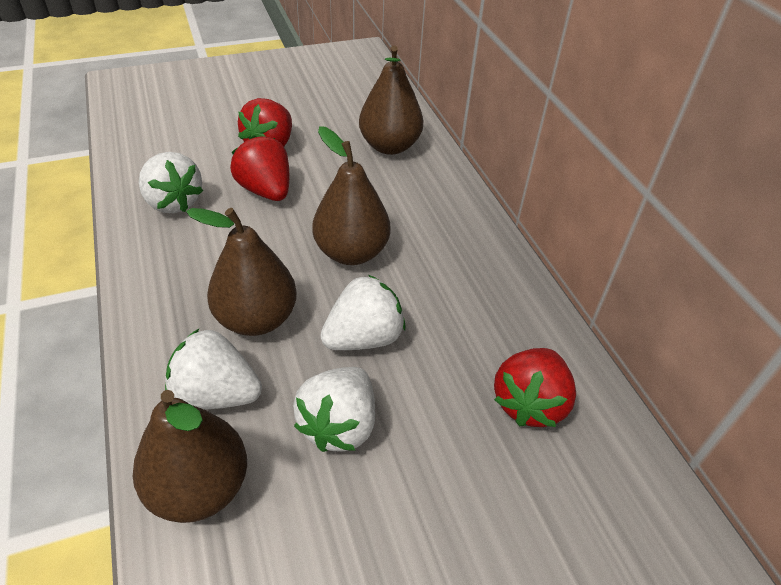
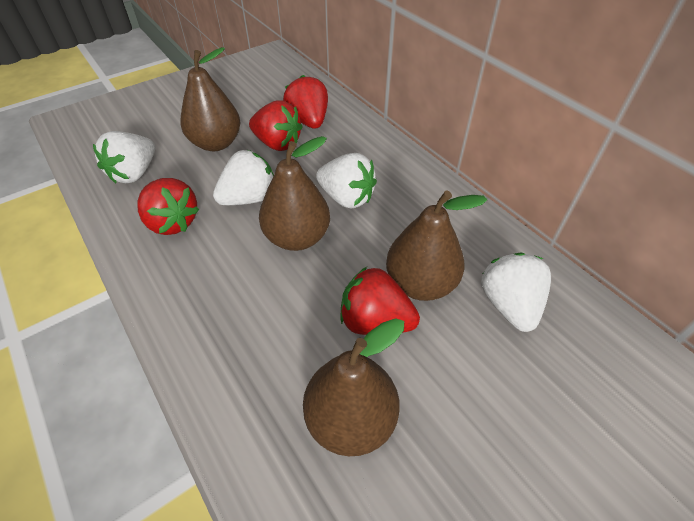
red strawberry: [230,135,289,201] [238,98,292,147] [494,348,576,427] = 3 -> [138,178,199,235] [249,100,303,151] [283,75,328,129] [340,267,420,335] = 4

